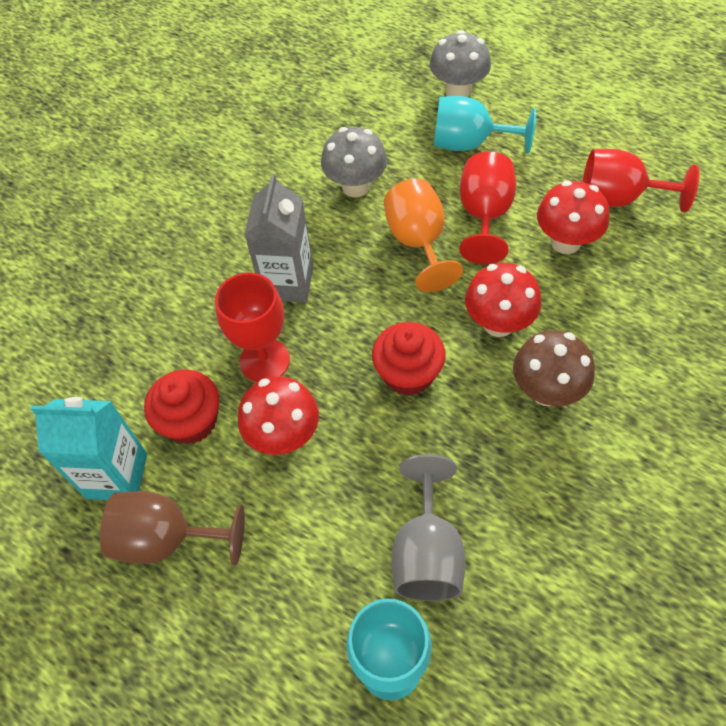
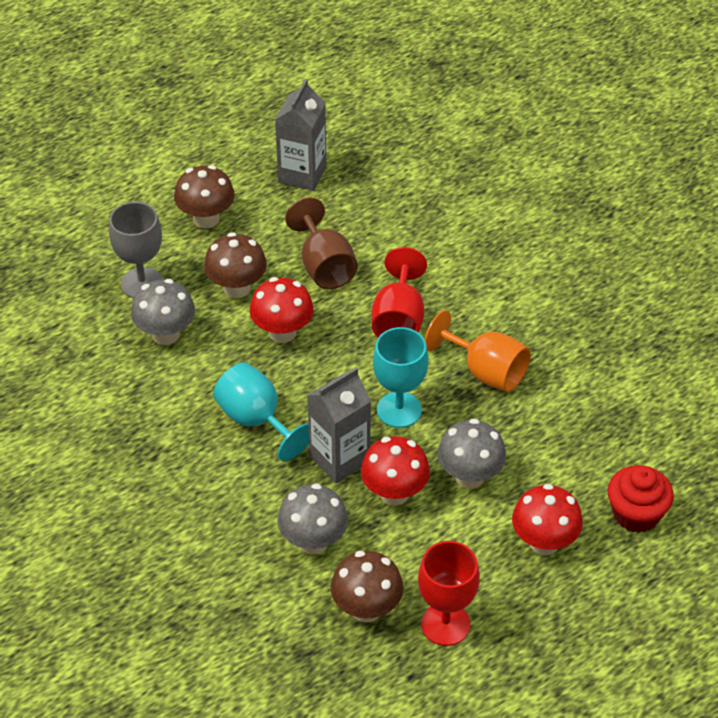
brown mushroom: [513,330,595,406] = 1 -> [174,165,235,228] [204,232,267,298] [331,551,403,622] = 3
grey carton: [244,174,313,302] = 1 -> [275,79,327,191] [307,367,371,483] = 2
grey mushroom: [321,127,387,197] [430,30,491,97] = 2 -> [131,279,195,345] [277,483,348,555] [438,418,506,489] = 3
red cupcake: [144,369,219,445] [372,322,446,396] = 2 -> [608,465,674,533] = 1
red goblet: [215,272,290,382] [459,151,516,264] [583,149,699,212] = 3 -> [372,247,427,337] [418,541,480,646] = 2
turquoise carton: [31,397,147,500] = 1 -> none = 0

